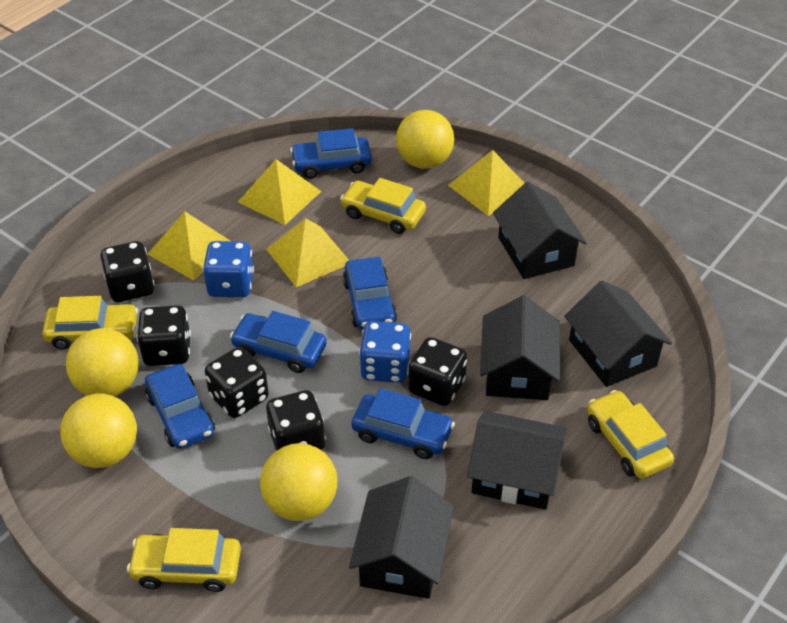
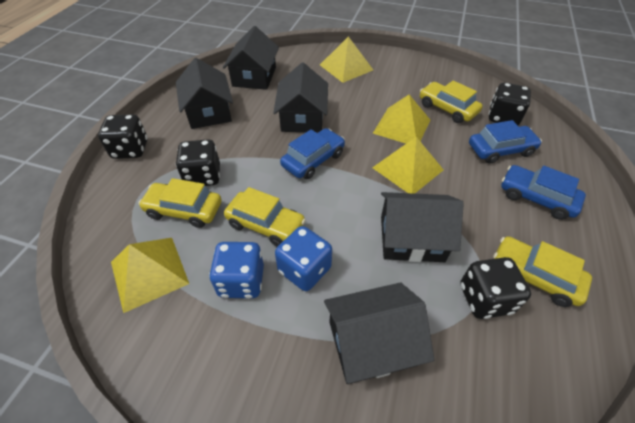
black dice: [100,241,154,302] [137,305,191,366] [205,347,269,418] [266,390,326,451] [408,337,467,406] = 5 -> [98,114,148,159] [176,139,220,186] [460,257,531,319] [489,83,531,125] = 4
blue car: [145,364,215,449] [230,311,327,373] [290,128,372,179] [343,257,397,330] [352,388,455,459] = 5 -> [280,128,345,179] [469,120,542,164] [501,165,586,220] = 3
yellow ball: [60,394,137,468] [66,328,139,397] [260,443,337,521] [396,110,454,169] = 4 -> none = 0

